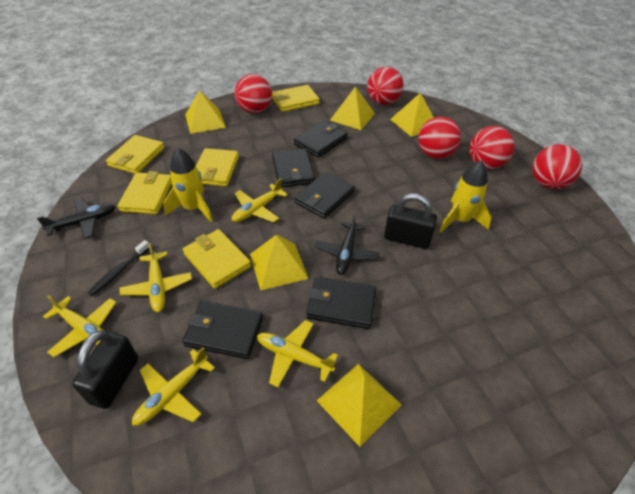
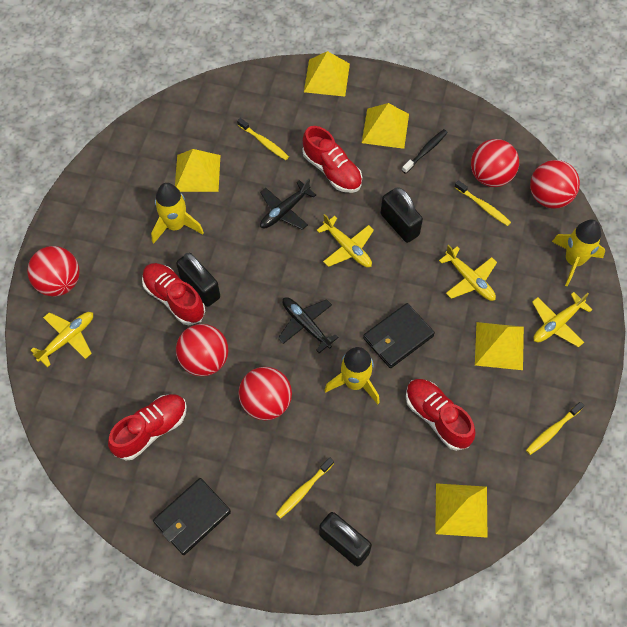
black padlock: [72,330,138,409] [384,193,437,249] = 2 -> [176,253,220,307] [319,512,372,566] [381,187,423,243] = 3
black wallet: [182,301,263,359] [272,149,315,187] [294,121,348,158] [295,172,355,219] [306,277,376,329] = 5 -> [153,478,231,555] [363,303,435,368] = 2
red shoe: none = 0 -> [108,394,187,460] [142,263,205,325] [302,126,362,193] [406,379,476,451] = 4
yellow plane: [43,295,117,357] [120,243,192,312] [132,347,215,426] [232,178,288,222] [257,320,338,387] = 5 -> [31,312,93,367] [317,214,374,267] [439,245,497,301] [532,292,593,347] = 4
yellow rocket: [163,148,213,222] [439,160,491,232] = 2 -> [151,183,204,244] [324,347,380,404] [552,220,605,287] = 3
yellow toothbrush: none = 0 -> [237,118,289,160] [276,458,334,519] [455,180,511,226] [526,402,584,455] = 4
yellow wallet: [106,135,165,174] [117,171,172,214] [183,229,251,289] [196,148,239,186] [272,85,320,112] = 5 -> none = 0

